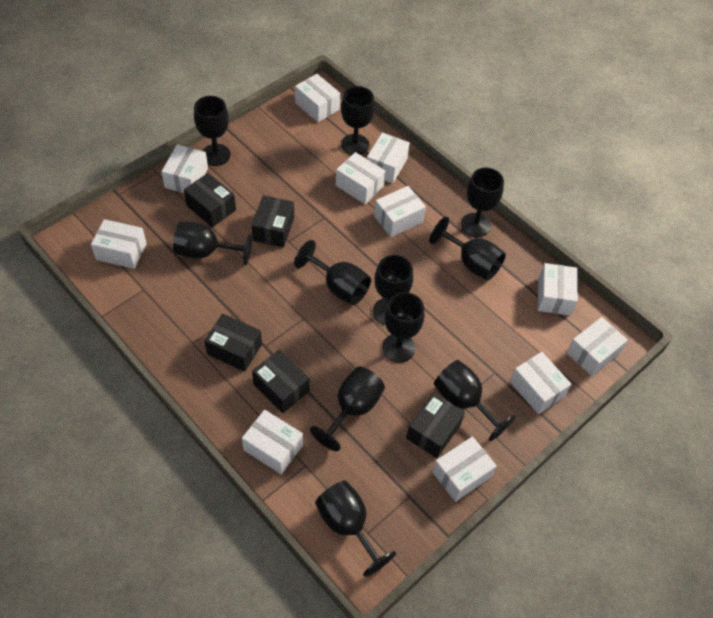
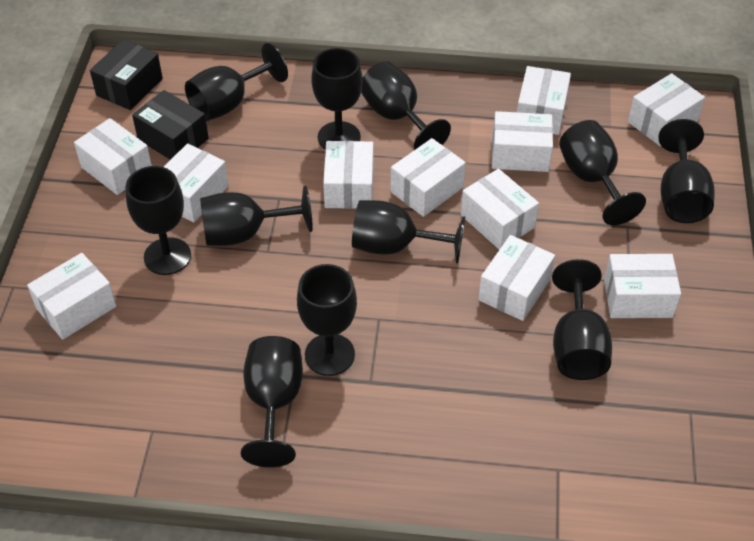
black box: [184,173,236,227] [204,314,262,371] [252,195,294,247] [252,349,310,413] [406,393,465,458] = 5 -> [90,39,163,110] [132,90,209,160] = 2

